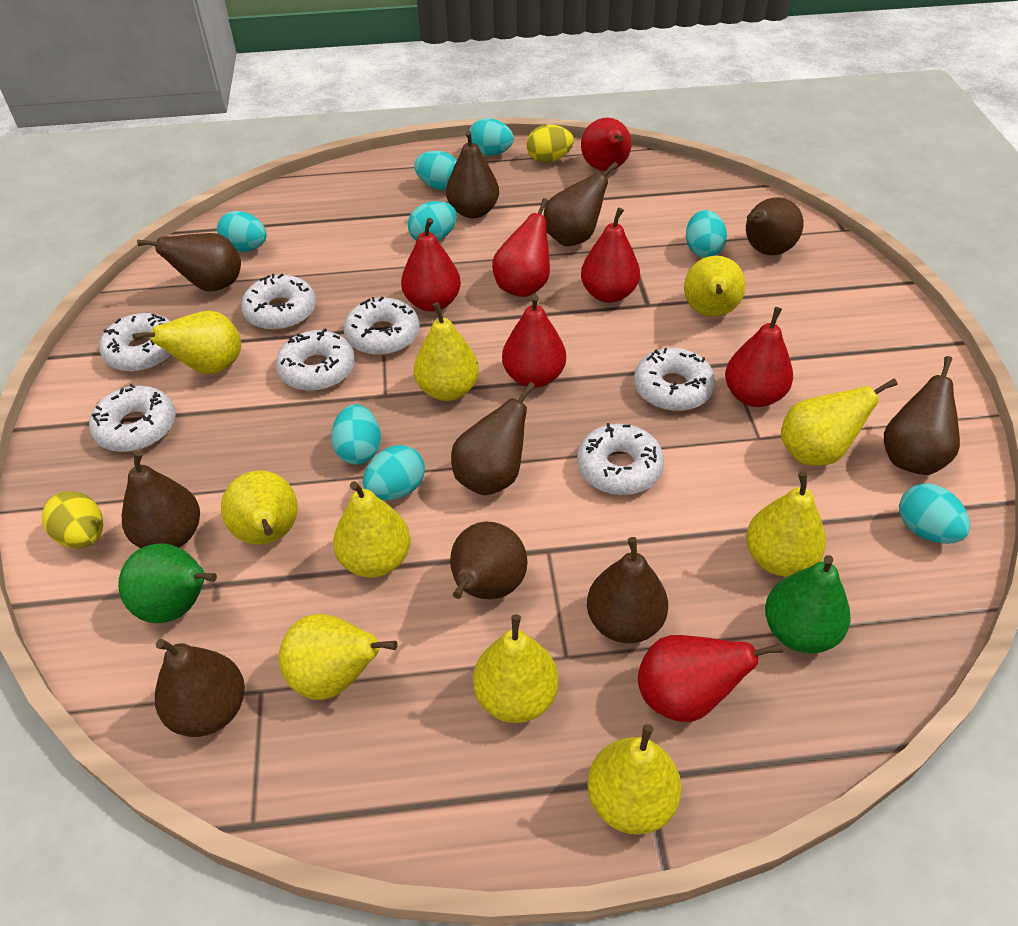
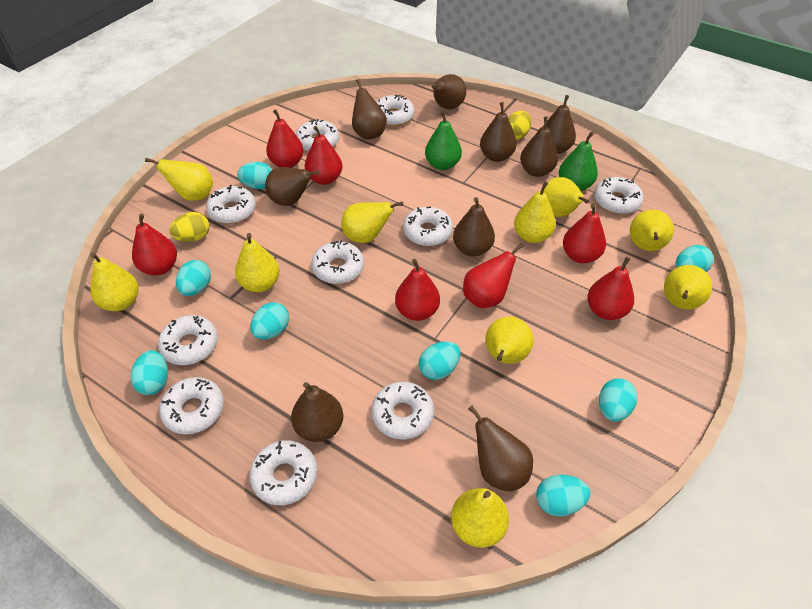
brown pear: [122,451,200,548] [137,233,241,291] [155,639,245,737] [446,130,499,218] [450,522,527,599] [451,382,536,495] [543,162,618,246] [587,537,668,643] [746,197,803,255] [884,356,960,475] = 10 -> [265,167,319,206] [291,382,343,442] [352,79,387,139] [432,74,466,109] [453,197,495,257] [468,405,533,491] [480,102,517,162] [520,117,558,177] [543,95,576,154] = 9
white donut: [89,384,176,452] [99,313,171,372] [241,274,316,330] [276,329,355,391] [344,297,420,355] [577,423,664,495] [634,348,716,411] = 7 -> [158,315,218,365] [159,377,224,435] [206,185,256,224] [249,440,317,505] [296,119,339,151] [311,241,364,284] [371,382,434,440] [377,95,414,126] [403,206,453,246] [594,177,643,214] = 10

